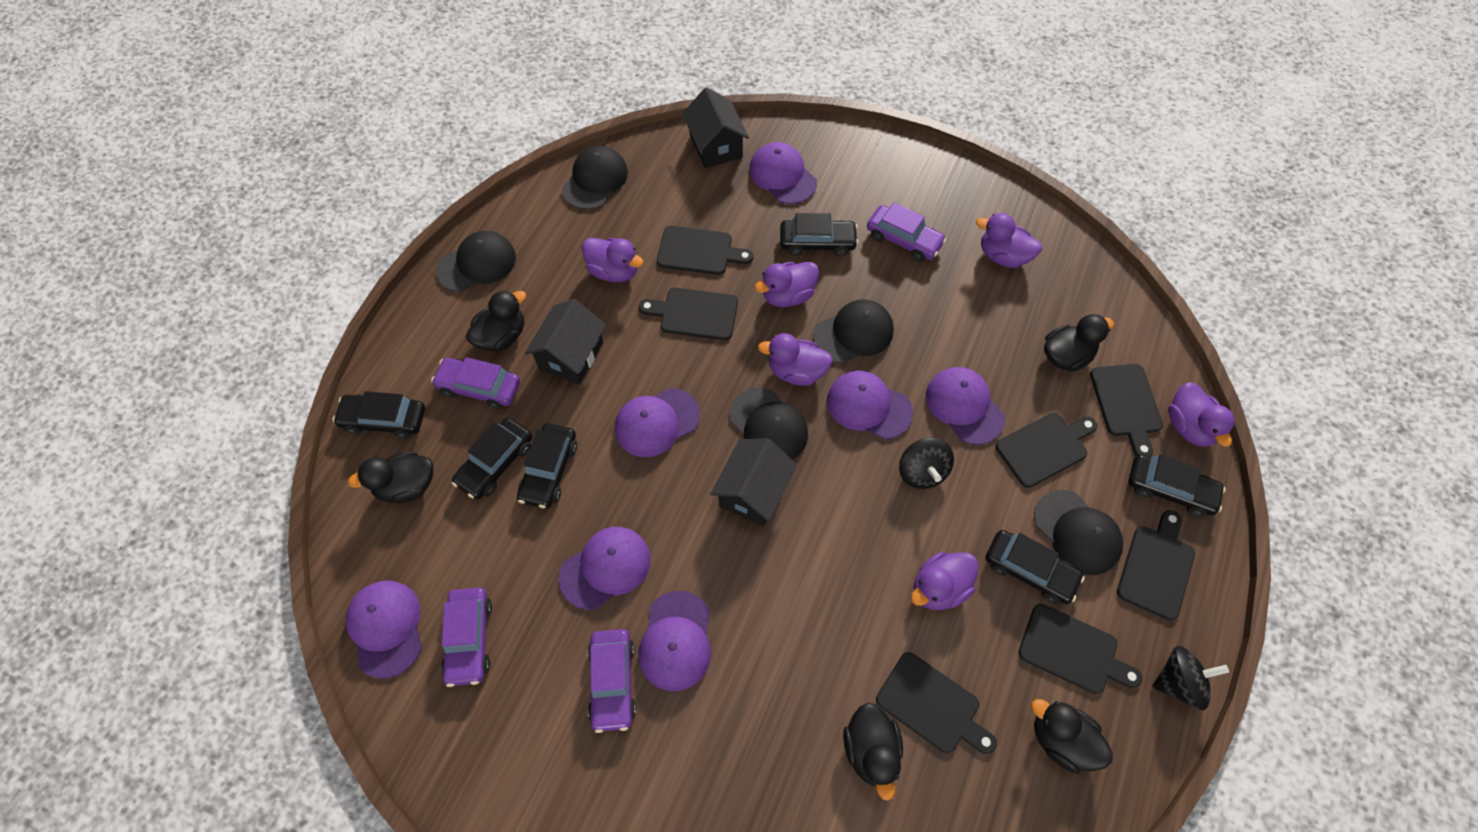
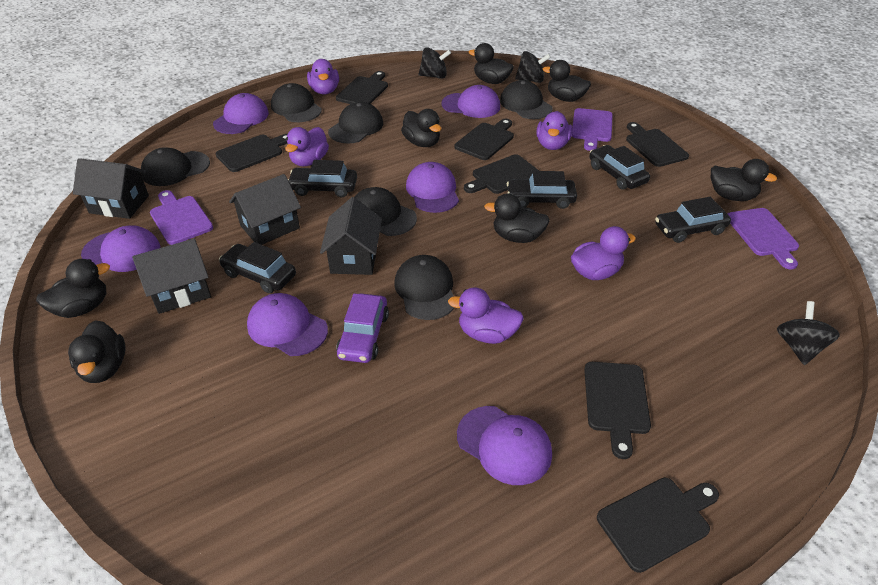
black cap: [436,231,516,292] [562,146,628,210] [729,388,808,460] [813,299,894,364] [1034,490,1123,575] = 5 -> [141,147,210,186] [271,83,322,122] [328,102,383,144] [355,187,417,236] [394,255,455,320] [500,80,553,119] = 6
black car: [333,391,425,439] [452,418,532,500] [517,423,577,509] [780,213,858,256] [985,530,1085,604] [1128,454,1226,517] = 6 -> [219,242,296,293] [288,160,357,197] [507,171,577,209] [589,145,650,190] [655,197,731,243] = 5
black duck: [348,452,433,503] [466,290,526,352] [843,703,903,801] [1031,699,1113,774] [1044,314,1114,372] = 5 -> [36,259,110,318] [68,320,125,383] [401,109,441,147] [468,43,514,84] [484,194,550,243] [543,60,591,102] [711,159,777,201] = 7
black house: [525,299,606,385] [682,87,749,168] [710,438,797,527] = 3 -> [73,158,149,219] [132,238,211,314] [229,174,301,245] [320,197,382,275] = 4
black spinning top: [899,438,954,489] [1152,646,1229,710] = 2 -> [419,47,451,79] [515,51,551,83] [777,301,840,365] = 3
purple cap: [346,581,422,679] [559,527,651,610] [615,388,700,457] [638,591,711,691] [749,142,817,204] [827,370,913,439] [926,367,1005,445] = 7 -> [81,225,161,272] [213,93,269,134] [247,293,328,356] [406,162,459,213] [441,85,500,118] [457,406,552,485] = 6
purple car: [431,357,520,409] [441,588,492,687] [587,629,636,733] [867,202,946,262] = 4 -> [336,293,389,363] = 1
purple cutting board: none = 0 -> [150,190,213,245] [572,108,613,151] [728,208,799,269] = 3
purple duck: [582,238,644,282] [755,262,819,307] [758,333,833,386] [911,551,979,610] [976,213,1042,268] [1168,382,1235,447] = 6 -> [285,127,329,166] [307,59,339,94] [448,287,524,344] [536,111,572,150] [571,226,636,280] = 5

